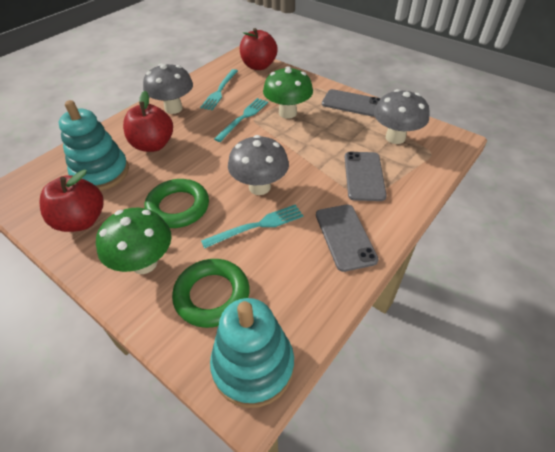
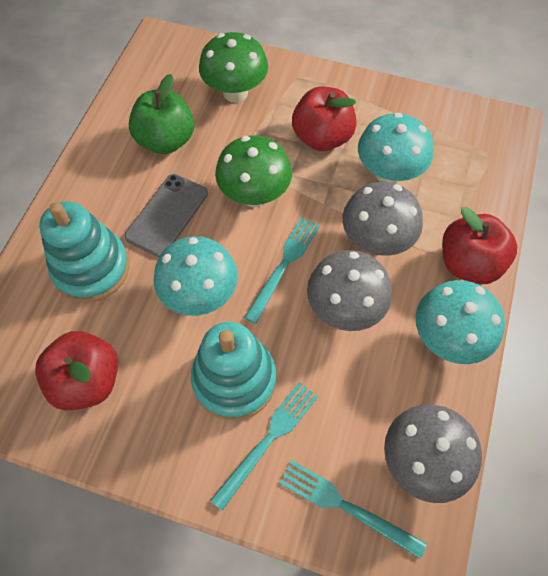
green apple: none = 0 -> [129,74,194,154] = 1
green ring: [144,179,209,228] [172,259,250,328] = 2 -> none = 0
grey phone: [316,205,379,272] [322,89,381,117] [345,152,387,201] = 3 -> [125,174,208,257] = 1
turquoise mushroom: none = 0 -> [153,236,238,316] [358,112,433,184] [415,280,505,364] = 3

